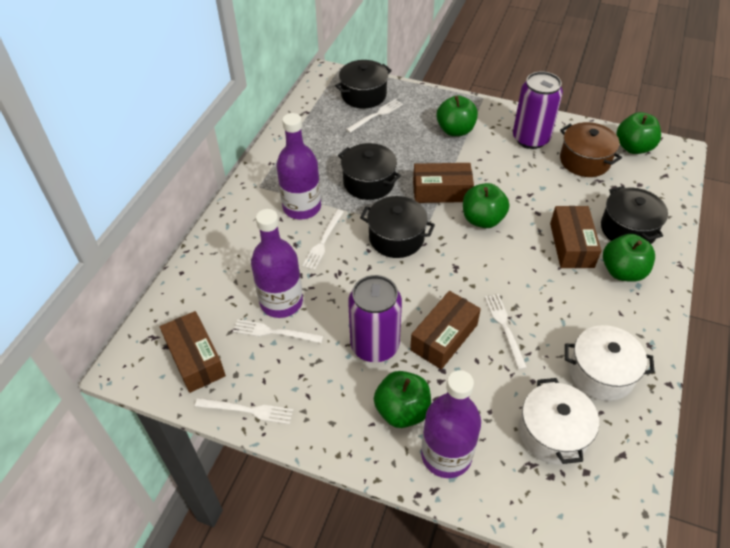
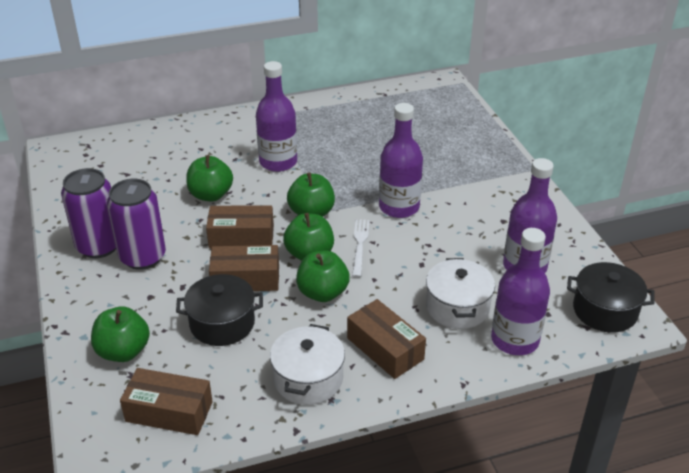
black pot: [335,60,392,109] [338,143,401,200] [360,196,435,258] [601,186,668,244] = 4 -> [176,274,263,346] [567,262,655,333] = 2
brown pot: [560,122,622,177] = 1 -> none = 0
purple bottle: [251,209,303,318] [276,113,321,219] [421,370,481,478] = 3 -> [256,61,297,172] [379,103,423,218] [491,228,550,355] [503,158,557,273] = 4
white fork: [195,398,293,425] [233,319,323,343] [302,209,344,270] [346,99,403,133] [485,294,527,370] = 5 -> [352,219,370,277] = 1

